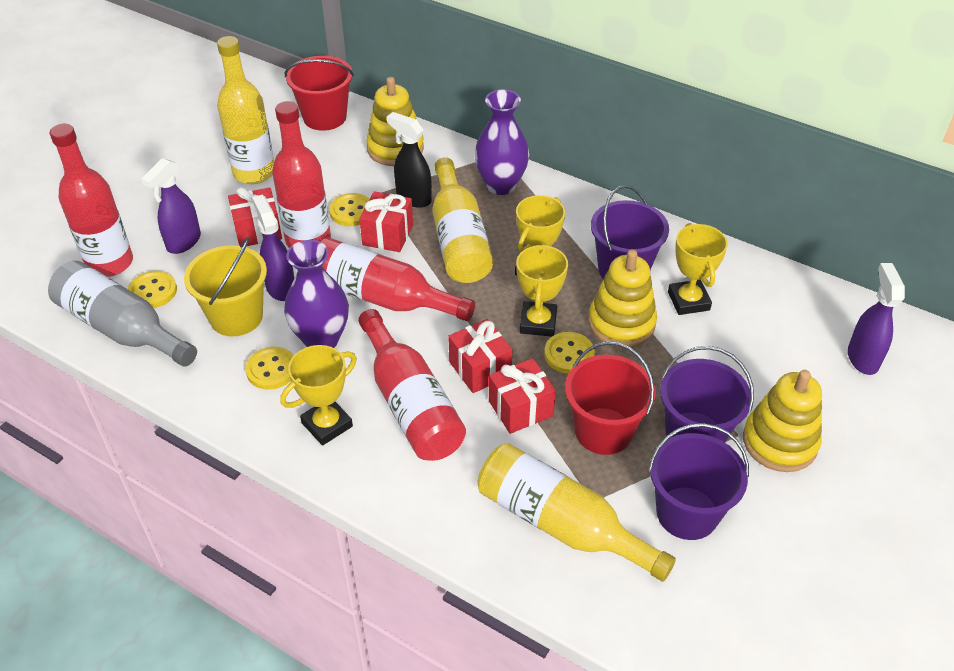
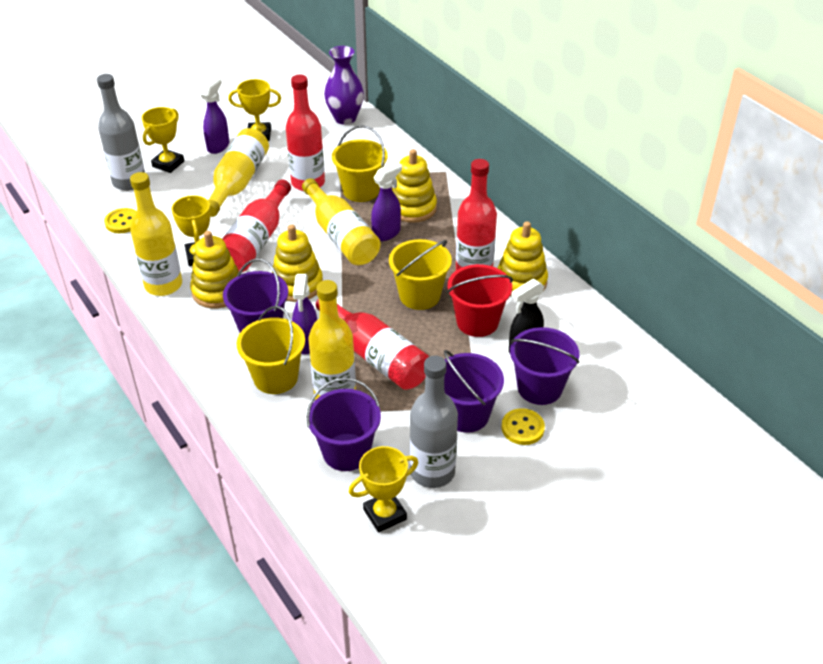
grey bottle: [48,261,197,366] = 1 -> [97,74,145,191] [410,356,458,488] = 2
purple bucket: [591,185,669,279] [648,423,749,540] [660,346,754,442] = 3 -> [223,258,288,333] [306,378,381,471] [444,350,504,433] [510,327,579,405] = 4
purple vase: [284,240,349,348] [474,90,529,195] = 2 -> [324,46,364,125] = 1
red bucket: [284,56,354,131] [565,341,656,455] = 2 -> [447,264,513,337] = 1
red gift: [228,187,282,246] [359,191,413,252] [448,319,512,393] [489,358,556,434] = 4 -> none = 0
yellow bottle: [217,36,274,184] [432,157,493,283] [477,443,676,582] = 3 -> [130,172,182,296] [208,128,269,217] [302,178,381,265] [308,280,356,400] = 4
yellow bucket: [184,237,267,336] = 1 -> [236,306,305,394] [332,125,388,202] [389,239,452,310] = 3
yellow button: [128,271,177,308] [245,347,294,390] [329,193,369,226] [544,332,595,374] = 4 -> [104,208,137,233] [501,408,545,445] = 2
yellow stacking toy: [366,77,424,166] [588,250,657,347] [743,370,822,472] = 3 -> [190,231,239,308] [272,224,323,302] [392,149,437,223] [498,221,548,296] = 4

